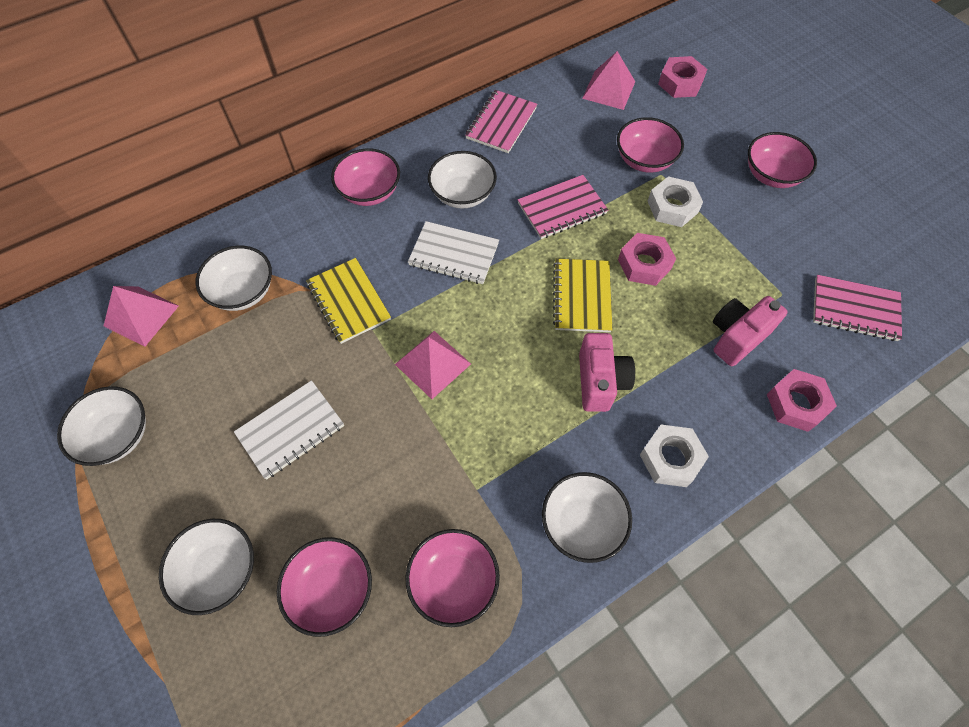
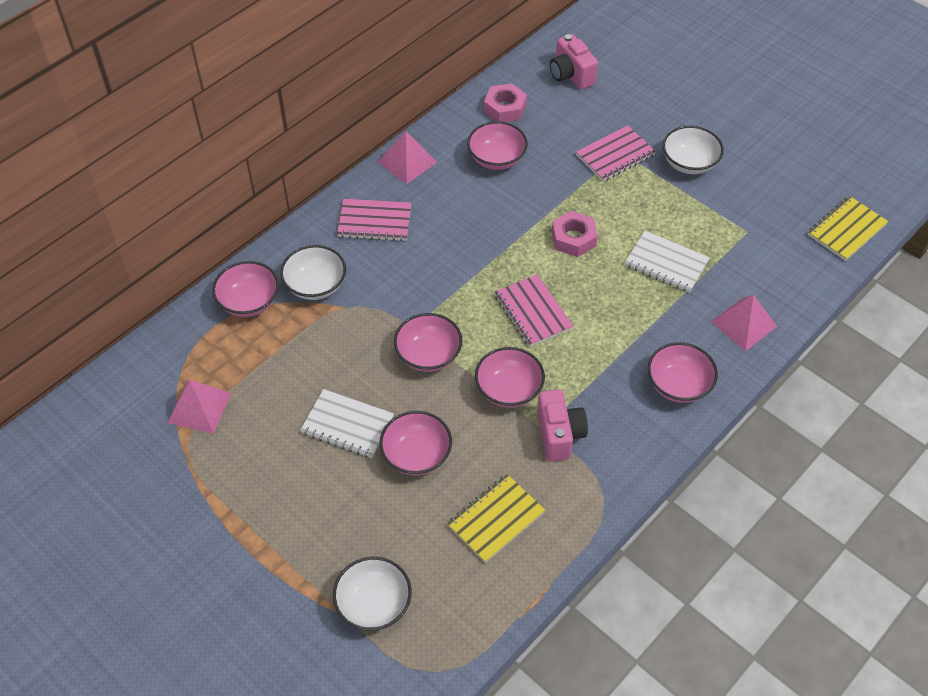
pink bowl: [277,537,372,637] [331,148,400,206] [405,529,500,627] [617,117,684,173] [748,132,817,188] = 5 -> [212,261,279,317] [379,411,452,475] [394,313,462,372] [467,121,528,170] [475,347,545,408] [648,342,718,403] = 6
pink nut: [618,233,676,286] [658,56,707,98] [767,369,837,432] = 3 -> [484,83,527,122] [552,211,598,257] = 2
white bowl: [57,386,146,466] [159,519,254,615] [196,246,272,311] [428,151,497,209] [542,472,632,563] = 5 -> [280,245,346,300] [333,557,412,631] [663,126,724,174] = 3
white nut: [640,425,709,487] [648,176,703,227] = 2 -> none = 0

